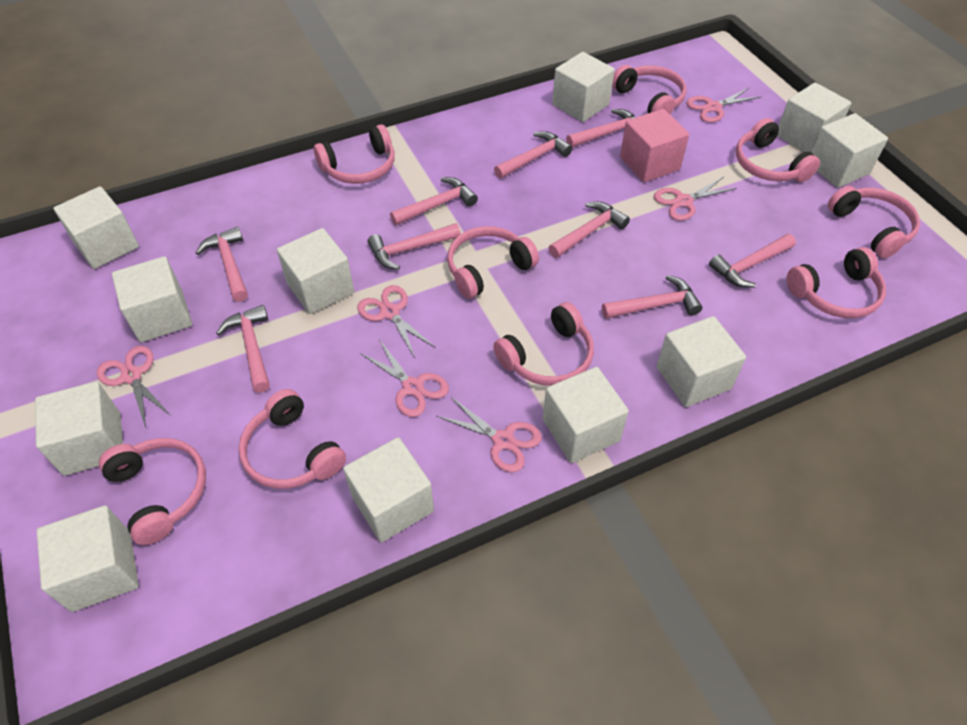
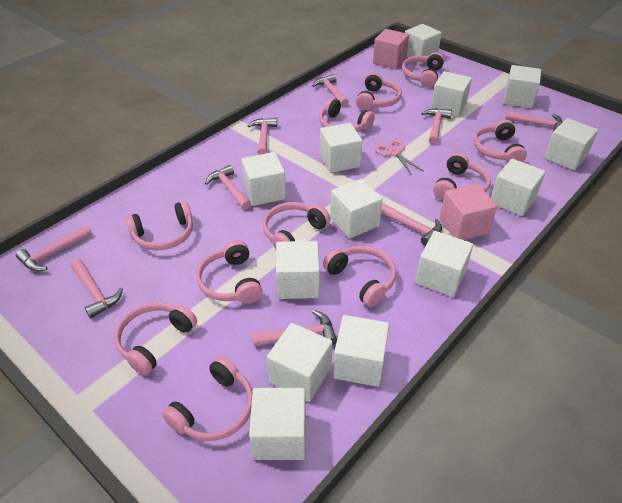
pink cube: [620,109,689,182] = 1 -> [373,29,409,69] [440,184,497,240] = 2
pink headphones: [99,438,206,545] [239,389,346,489] [314,124,395,184] [447,226,539,299] [493,302,594,386] [612,65,687,114] [736,118,820,182] [787,247,886,318] [828,186,920,259] = 9 -> [114,303,197,375] [125,201,193,250] [162,356,252,441] [196,240,262,304] [263,202,331,249] [319,98,375,132] [323,246,396,307] [356,72,402,110] [402,52,444,88] [433,153,491,200] [473,120,527,163] = 11
pink scissors: [97,346,170,428] [357,285,436,358] [360,339,449,417] [437,397,542,472] [654,177,737,221] [686,88,761,123] = 6 -> [374,139,423,175] = 1
white cube: [35,381,123,476] [36,505,139,612] [54,186,139,269] [112,256,192,342] [277,228,354,314] [343,437,434,542] [543,367,629,463] [552,52,615,122] [656,316,746,407] [777,82,851,152] [811,113,888,188] = 11 -> [242,152,286,206] [249,388,305,460] [267,323,333,402] [276,241,320,299] [320,123,362,173] [330,179,383,238] [333,315,389,387] [405,24,442,64] [415,231,473,297] [431,71,472,117] [491,159,545,216] [503,65,541,108] [544,118,598,171] = 13

